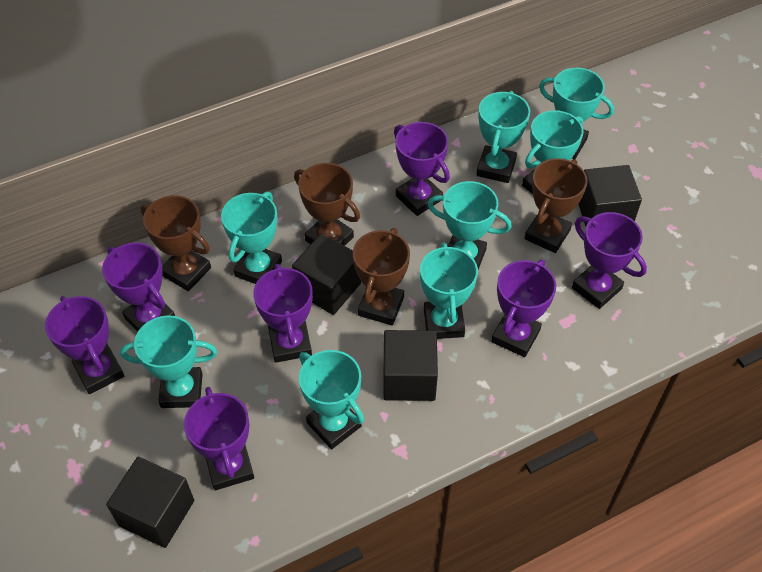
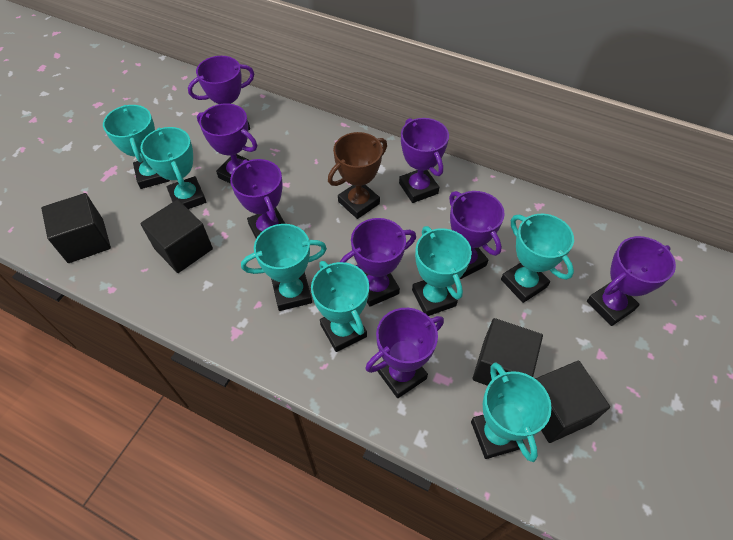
brown trophy: [141,195,211,291] [294,163,360,246] [353,228,410,325] [525,158,588,253] = 4 -> [328,132,387,219] = 1
purple trophy: [45,296,124,394] [102,243,175,332] [184,387,254,490] [253,264,313,363] [394,122,450,216] [491,260,556,357] [572,212,647,309] = 7 -> [188,56,254,130] [197,103,257,184] [230,159,285,238] [340,218,416,307] [366,308,444,398] [399,118,449,203] [449,191,505,279] [587,236,676,326] = 8
turquoise trophy: [120,315,217,408] [221,192,282,284] [299,350,364,449] [420,243,478,339] [428,181,512,269] [476,91,530,183] [522,110,584,194] [539,68,614,159] = 8 -> [103,105,170,189] [140,127,206,209] [241,224,327,311] [311,261,369,352] [412,226,472,316] [471,362,552,462] [501,214,574,303] = 7

